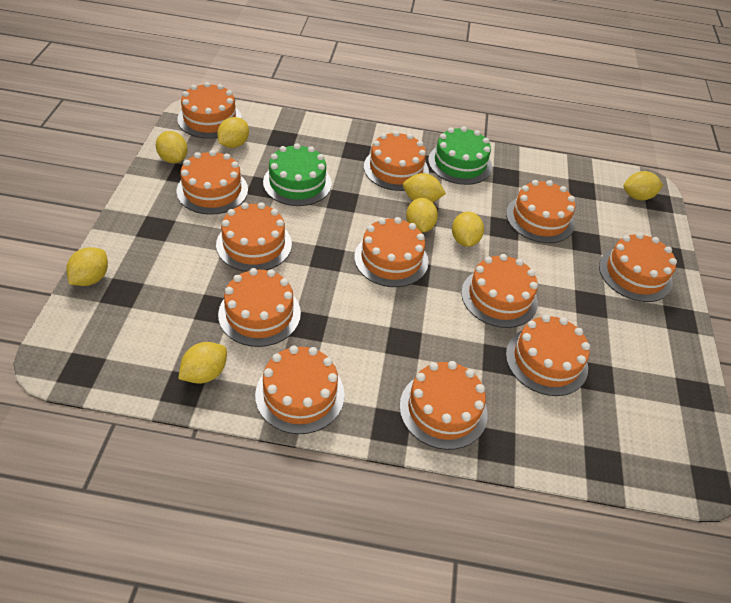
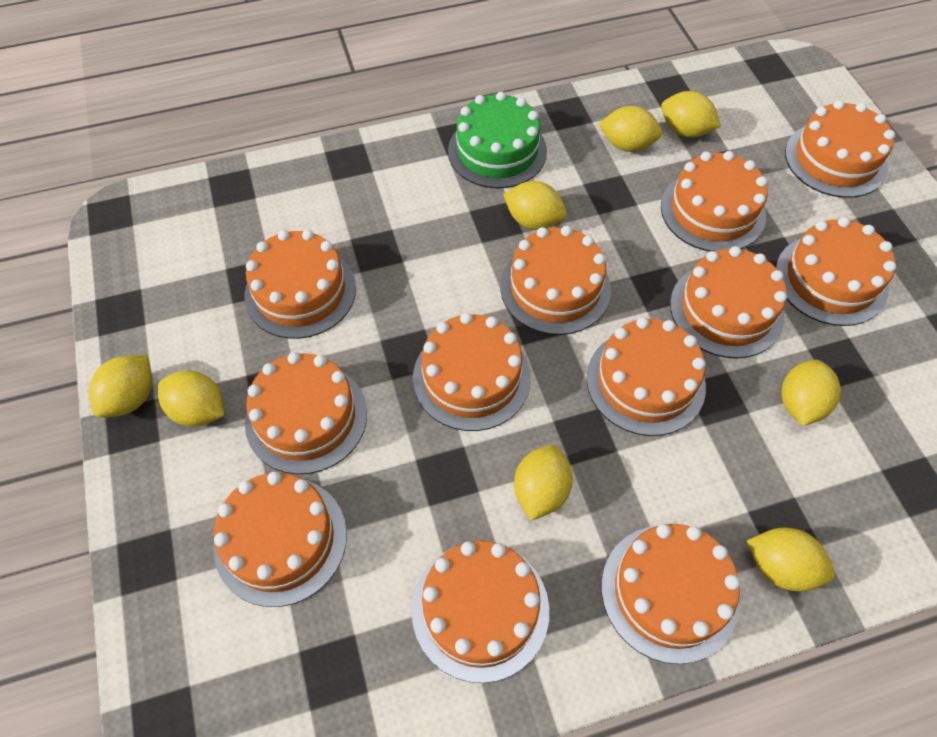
green cake: [263,143,332,206] [428,126,492,185] = 2 -> [448,92,547,188] = 1

